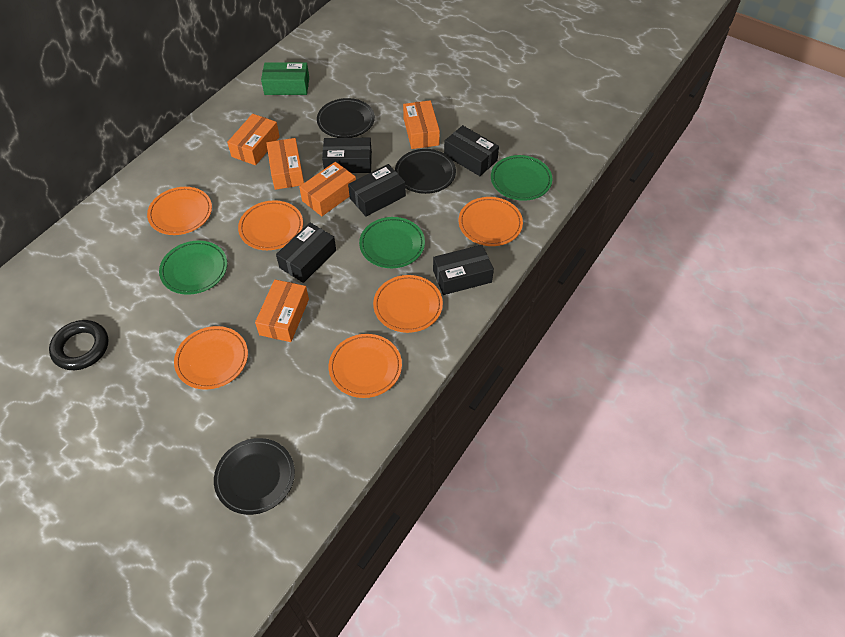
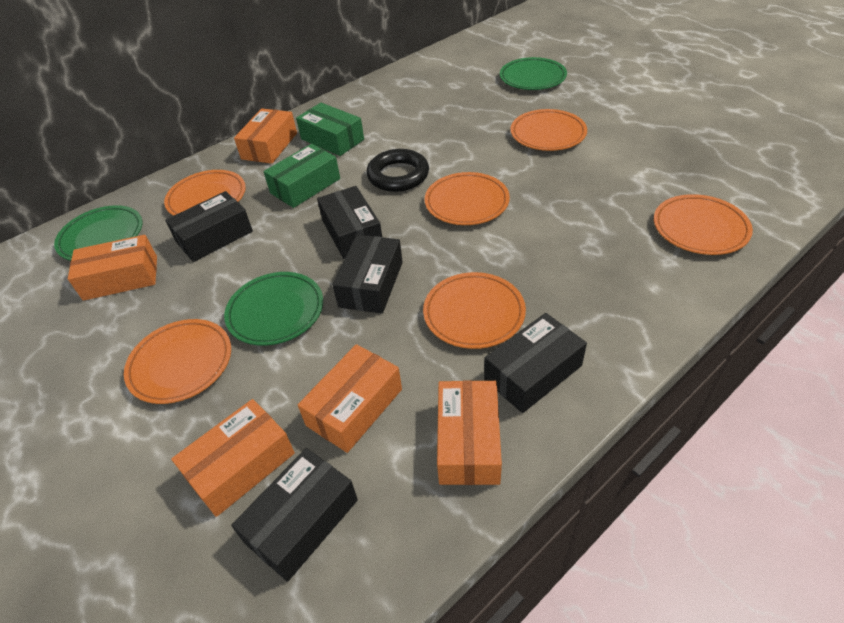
black plate: [214,438,295,515] [317,98,375,138] [395,149,456,194] = 3 -> none = 0
green box: [261,62,309,95] = 1 -> [263,144,340,208] [296,103,364,156] = 2

